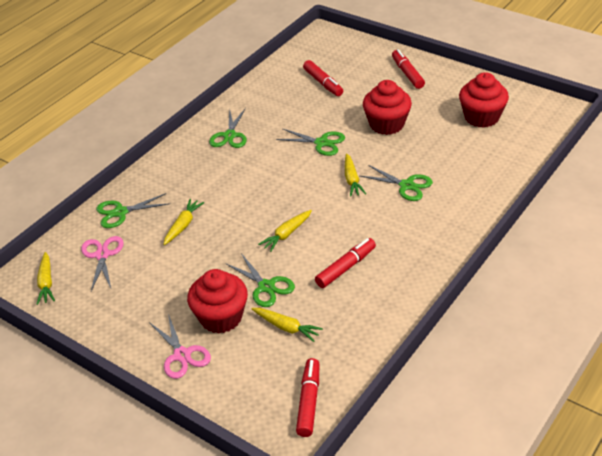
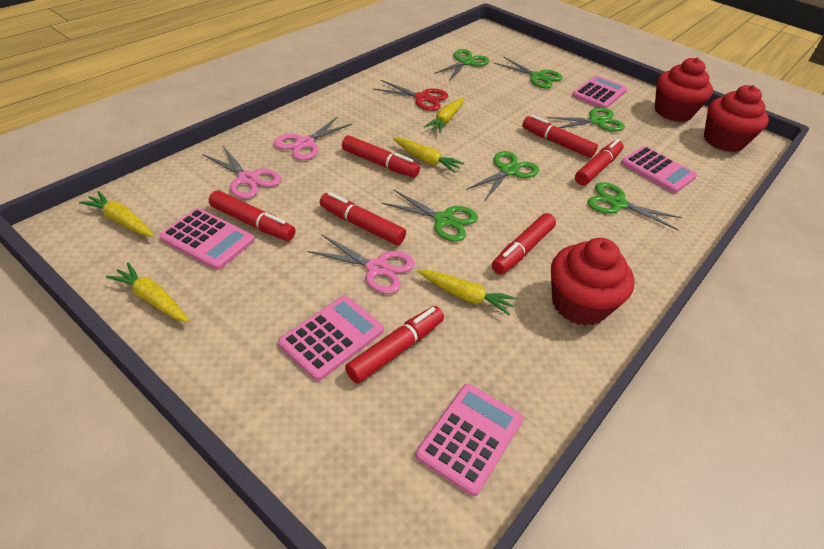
green scissors: [96,193,169,228] [209,108,247,148] [225,253,295,307] [276,129,345,156] [360,165,433,201] = 5 -> [381,189,478,242] [434,49,489,80] [466,151,539,200] [494,57,563,88] [547,107,625,132] [588,182,682,230] = 6
pink calculator: none = 0 -> [159,208,255,270] [278,296,384,381] [416,384,523,496] [572,76,627,108] [621,146,697,193] = 5
pink scissors: [81,236,124,291] [149,314,211,379] = 2 -> [203,145,281,199] [273,117,352,160] [307,234,415,294] = 3
red marker: [296,358,319,437] [303,60,343,96] [315,238,376,288] [392,49,425,89] = 4 -> [209,190,296,241] [320,192,406,245] [342,135,420,178] [345,306,444,383] [492,213,556,274] [522,115,598,158] [575,139,624,185] = 7
red scissors: none = 0 -> [373,80,448,111] = 1

